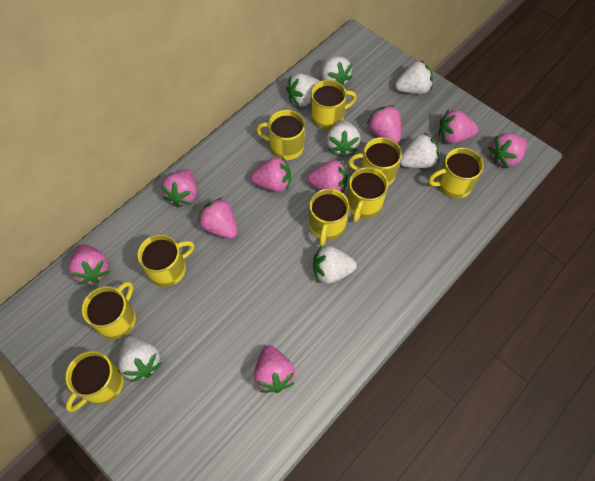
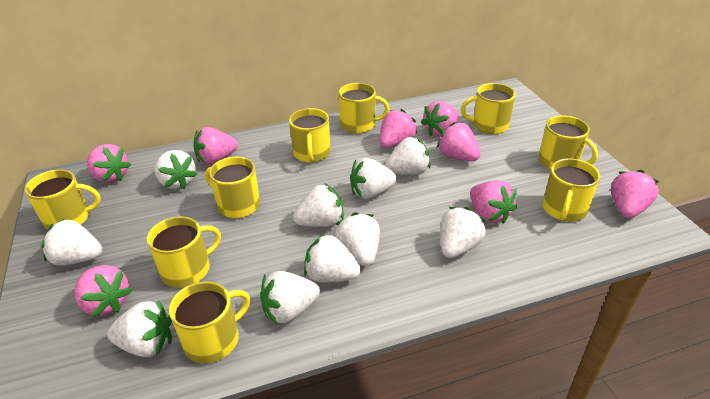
pink strawberry: [69,244,110,285] [161,169,197,207] [198,197,237,239] [250,156,291,192] [254,345,295,393] [307,160,348,193] [367,105,401,143] [439,110,478,144] [489,133,527,168] = 9 -> [75,265,132,317] [87,144,131,183] [193,127,238,165] [379,109,417,148] [421,101,459,137] [437,122,480,161] [470,180,517,223] [611,170,659,218] = 8
white strawberry: [119,336,162,382] [286,73,320,107] [313,246,357,284] [321,56,353,85] [327,120,361,157] [395,60,433,94] [400,132,439,168] = 7 -> [41,219,102,265] [107,300,172,357] [155,150,197,189] [260,271,320,324] [293,184,344,227] [304,233,361,282] [335,212,380,266] [350,158,397,199] [385,137,430,175] [440,207,486,258] = 10

